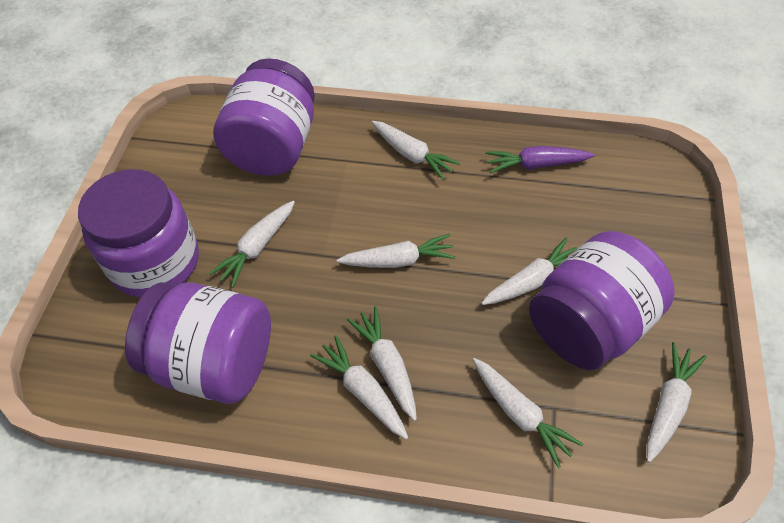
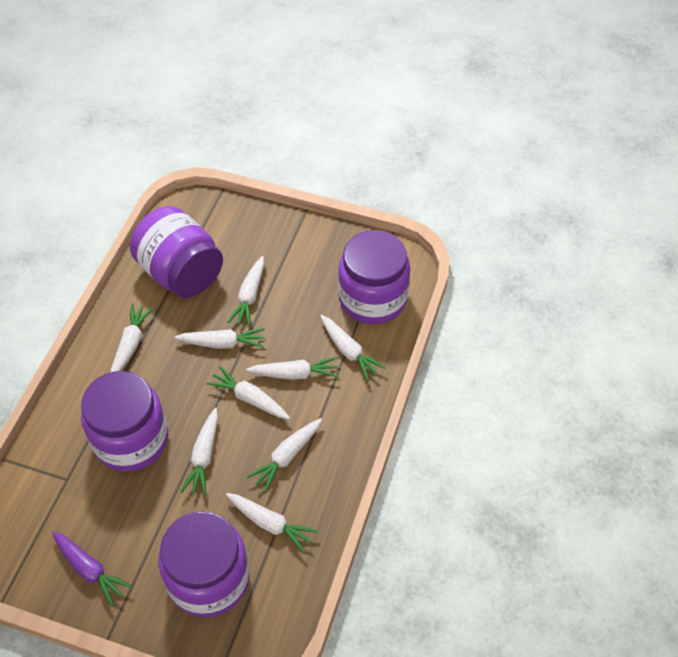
white carrot: [209,201,295,288] [310,335,408,440] [337,234,456,268] [347,306,417,421] [372,121,460,180] [473,358,583,468] [481,237,577,305] [646,342,707,462] = 8 -> [111,303,154,372] [174,328,265,349] [181,408,218,496] [206,366,290,419] [226,493,318,553] [227,256,264,327] [246,357,339,380] [247,418,322,493] [320,315,386,381] = 9

